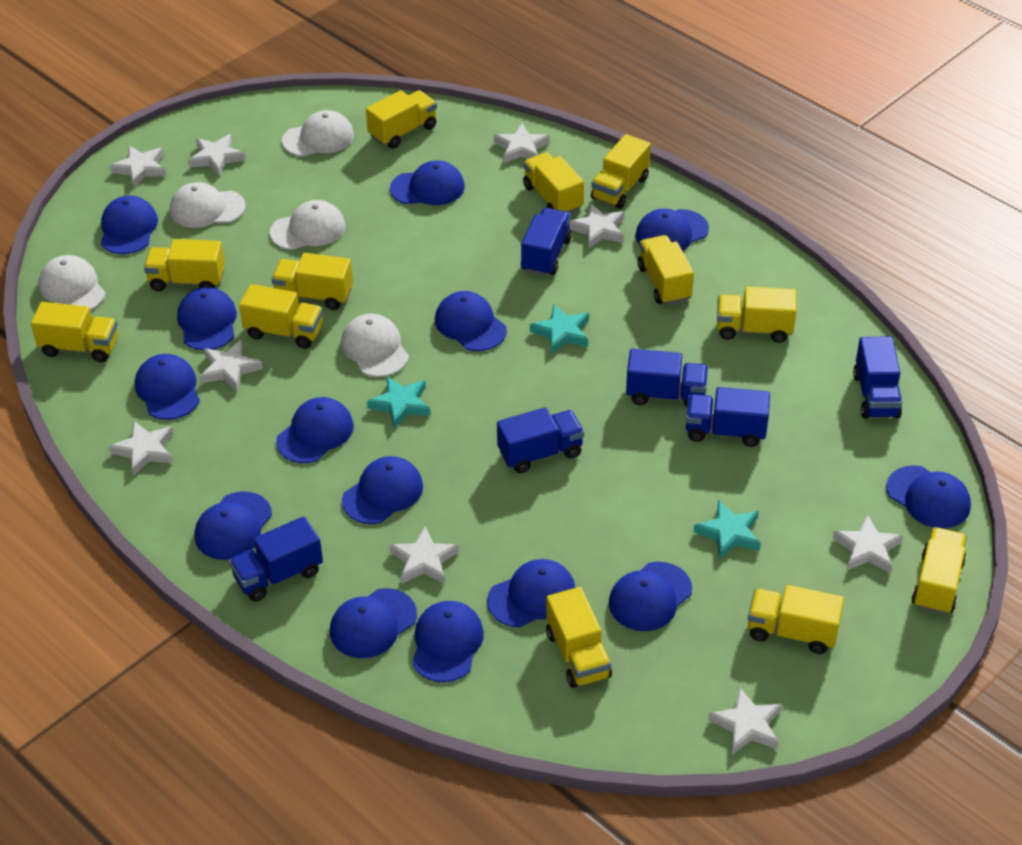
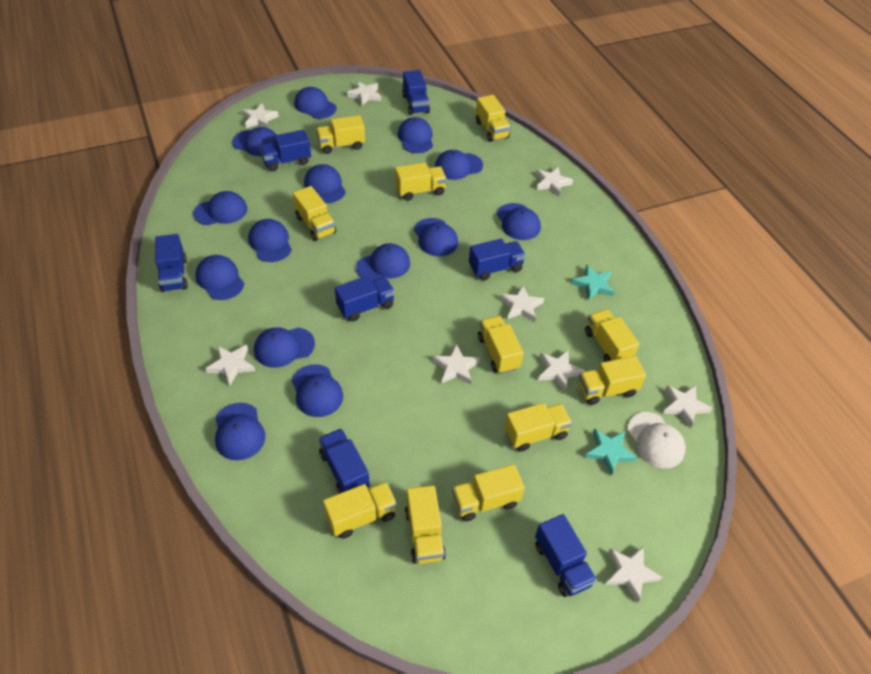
blue truck: [229,516,323,601] [497,407,584,473] [521,208,572,276] [626,349,708,408] [686,387,770,447] [853,336,902,419] = 6 -> [155,234,188,292] [260,130,311,171] [318,428,370,494] [335,276,395,322] [402,70,430,115] [469,239,526,281] [535,514,597,597] = 7
turquoise star: [367,376,431,429] [530,304,589,354] [694,500,761,560] = 3 -> [571,265,614,301] [585,429,637,476] = 2
white cap: [39,255,105,310] [170,182,246,228] [270,200,346,250] [282,110,354,157] [341,314,409,377] = 5 -> [627,412,686,468] = 1
yellow truck: [31,302,118,362] [144,239,225,291] [239,284,323,349] [272,253,353,310] [366,90,437,149] [523,152,584,213] [546,587,612,688] [591,134,651,209] [637,235,694,305] [717,287,797,343] [748,585,844,654] [912,527,967,615] = 12 -> [293,186,336,241] [316,115,365,154] [323,482,397,539] [395,163,447,201] [405,485,446,564] [452,464,525,522] [476,95,511,142] [478,316,524,374] [504,403,572,452] [578,356,646,405] [585,309,640,362] = 11

